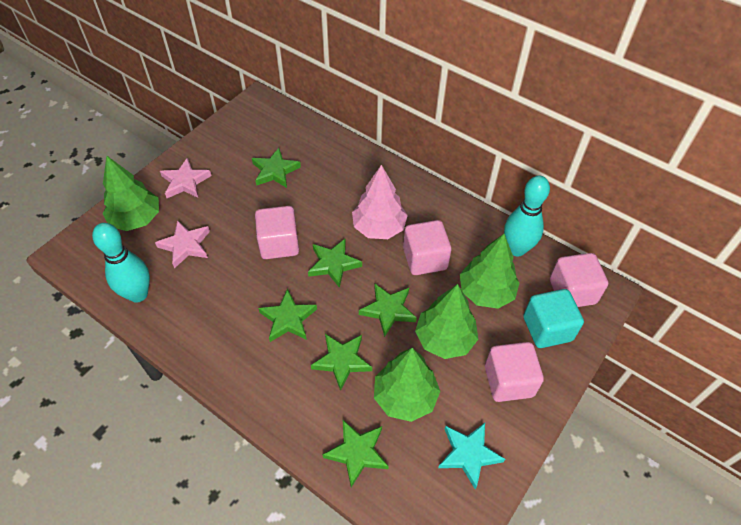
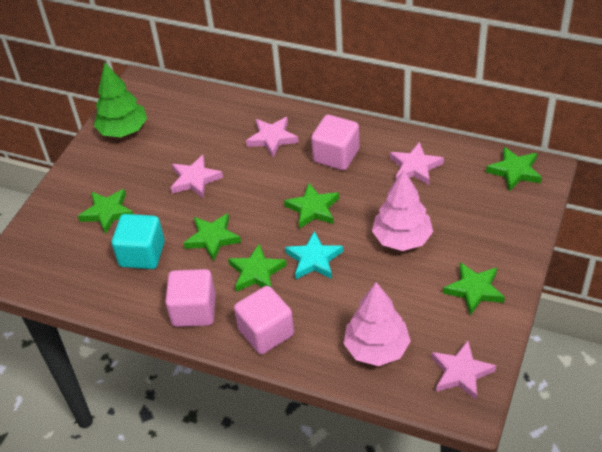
green tree: [102,155,159,231] [374,348,440,422] [415,284,478,359] [460,234,520,309] = 4 -> [94,63,147,138] = 1
pink cube: [255,206,299,259] [403,220,451,275] [485,342,544,402] [550,253,608,307] = 4 -> [165,269,216,327] [234,286,294,354] [311,115,360,170] = 3
pink star: [155,220,210,268] [160,158,212,198] = 2 -> [171,155,223,198] [246,117,299,157] [390,142,444,185] [432,341,496,400] = 4
pink tree: [352,165,408,239] = 1 -> [343,282,411,366] [372,169,433,251] = 2
turquoise bowling pin: [92,223,150,303] [504,176,550,257] = 2 -> none = 0

